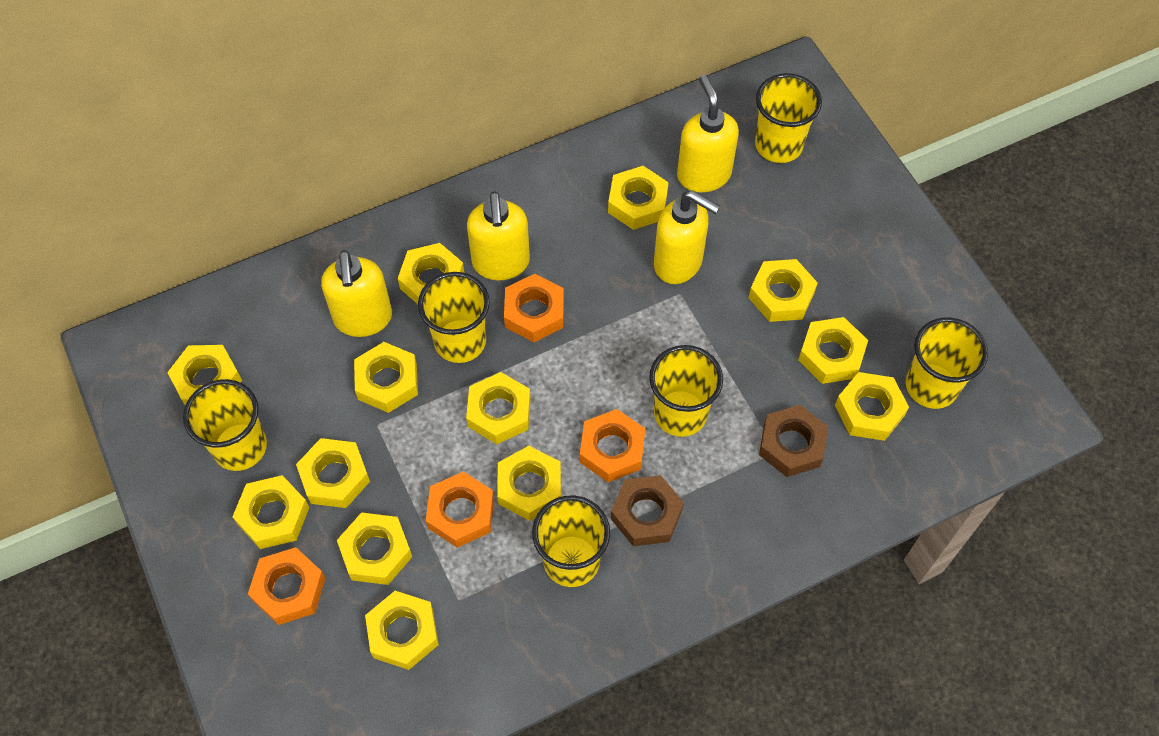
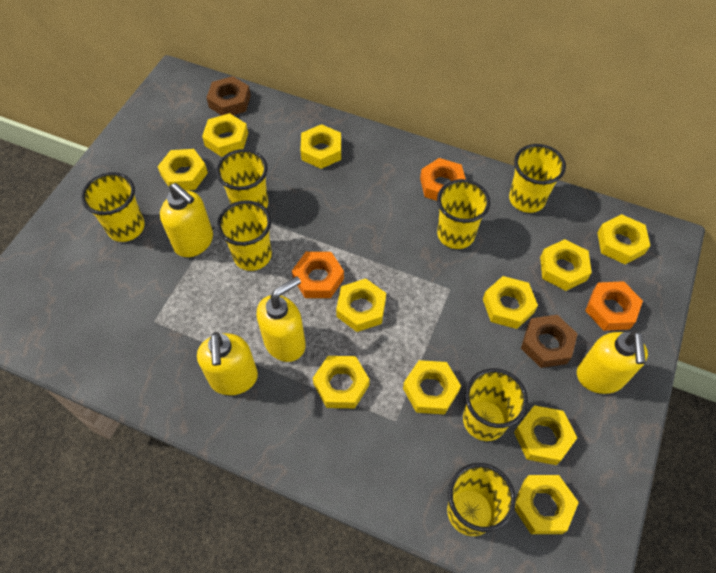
orange nut: [248,547,325,625] [426,472,494,548] [504,274,564,342] [580,409,646,482] = 4 -> [292,252,344,298] [420,158,466,201] [585,281,643,331] = 3
yellow cup: [183,379,267,471] [418,272,490,363] [532,495,610,587] [649,345,723,437] [755,73,822,163] [906,317,988,409] = 6 -> [81,172,145,242] [216,149,268,208] [217,200,272,271] [437,179,490,249] [447,463,516,536] [463,368,528,441] [509,144,566,213] = 7
yellow nut: [167,345,242,405] [232,475,309,549] [296,438,370,508] [337,512,412,585] [354,342,418,413] [365,591,439,670] [398,243,464,304] [466,372,531,444] [497,446,561,521] [608,166,669,230] [749,259,818,322] [798,317,868,384] [835,372,909,441] = 13 -> [157,149,208,190] [202,113,248,157] [300,124,341,169] [313,356,370,408] [336,278,386,332] [403,360,461,415] [483,276,538,329] [514,405,577,465] [515,475,579,534] [540,239,592,291] [597,214,650,264] = 11

